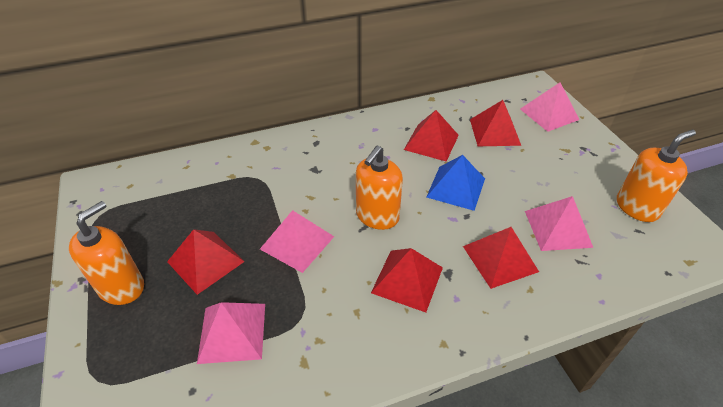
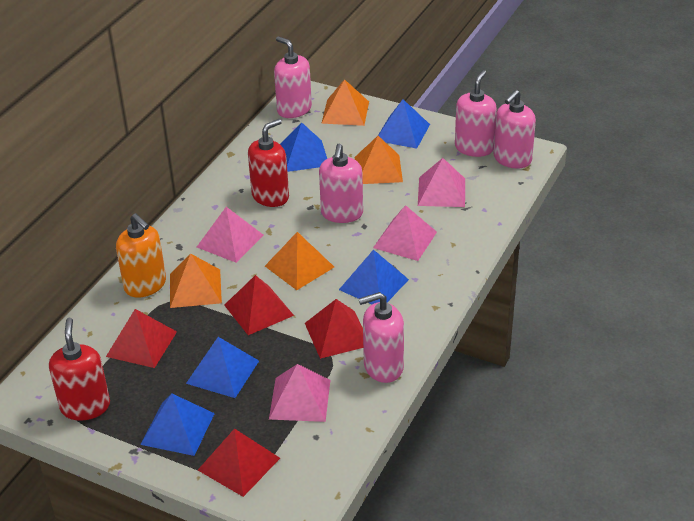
blue pyramid: [427,155,485,211] = 1 -> [140,393,215,456] [186,337,259,398] [280,122,327,172] [339,250,409,304] [378,99,430,149] = 5
orange pyramid: none = 0 -> [170,253,222,308] [265,232,334,290] [321,79,369,126] [355,136,403,184] = 4
orange soap dispenser: [69,201,144,305] [356,146,403,230] [617,130,696,222] = 3 -> [116,213,166,298] = 1
pink soap dispenser: none = 0 -> [274,36,312,118] [319,144,363,223] [359,292,404,383] [455,70,497,157] [494,90,536,169] = 5
red pyramid: [167,229,245,295] [371,248,443,313] [404,110,459,161] [463,227,539,289] [470,100,521,146] = 5 -> [106,309,177,368] [198,428,280,497] [224,275,294,335] [305,299,363,359] = 4
red soap dispenser: none = 0 -> [49,318,110,421] [248,119,289,207] = 2

